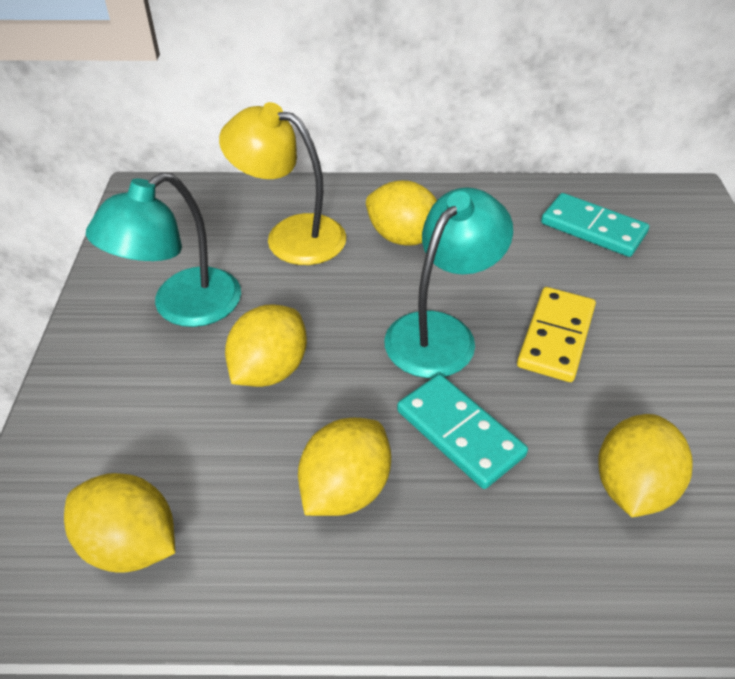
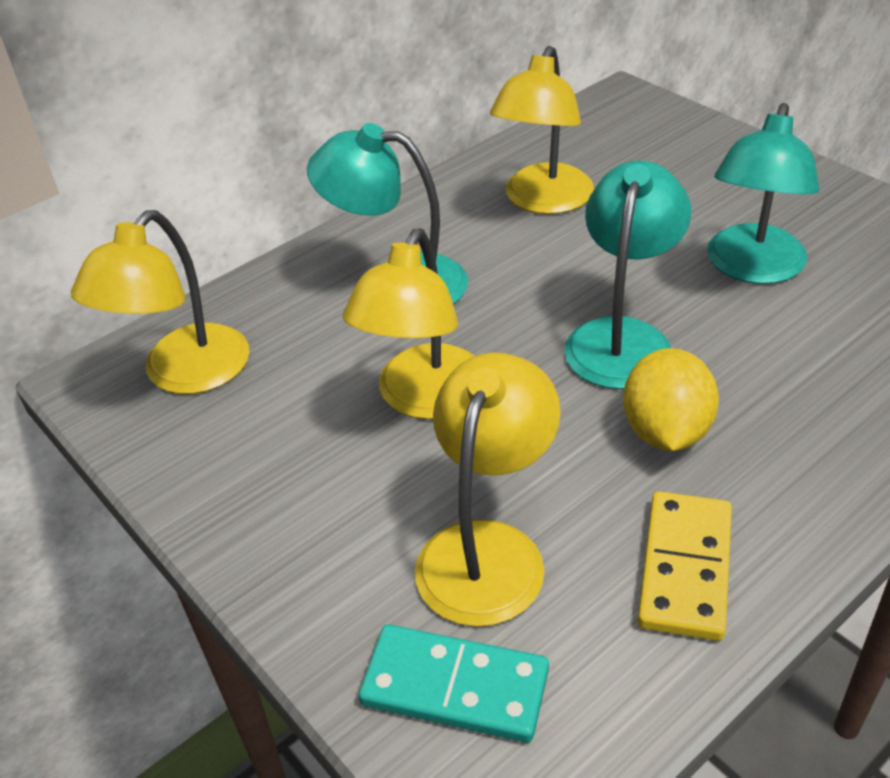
turquoise domino: [397,374,528,489] [541,193,649,257] = 2 -> [359,624,549,743] = 1
turquoise lamp: [86,172,241,327] [384,187,513,378] = 2 -> [307,123,468,304] [564,161,691,389] [707,103,819,284] = 3
yellow lamp: [219,102,346,265] = 1 -> [71,210,249,394] [343,228,474,419] [415,352,561,627] [490,46,594,214] = 4
yellow lemon: [64,473,175,573] [225,305,307,387] [298,418,391,516] [366,180,437,246] [598,414,693,517] = 5 -> [623,348,719,451] = 1

